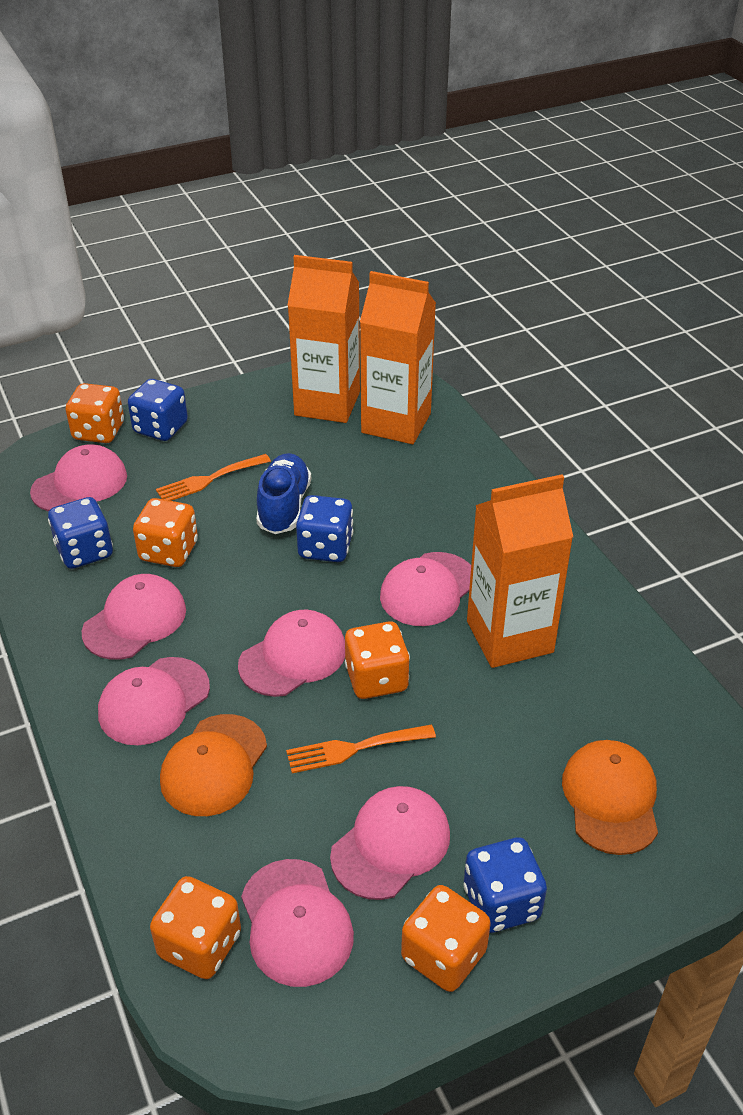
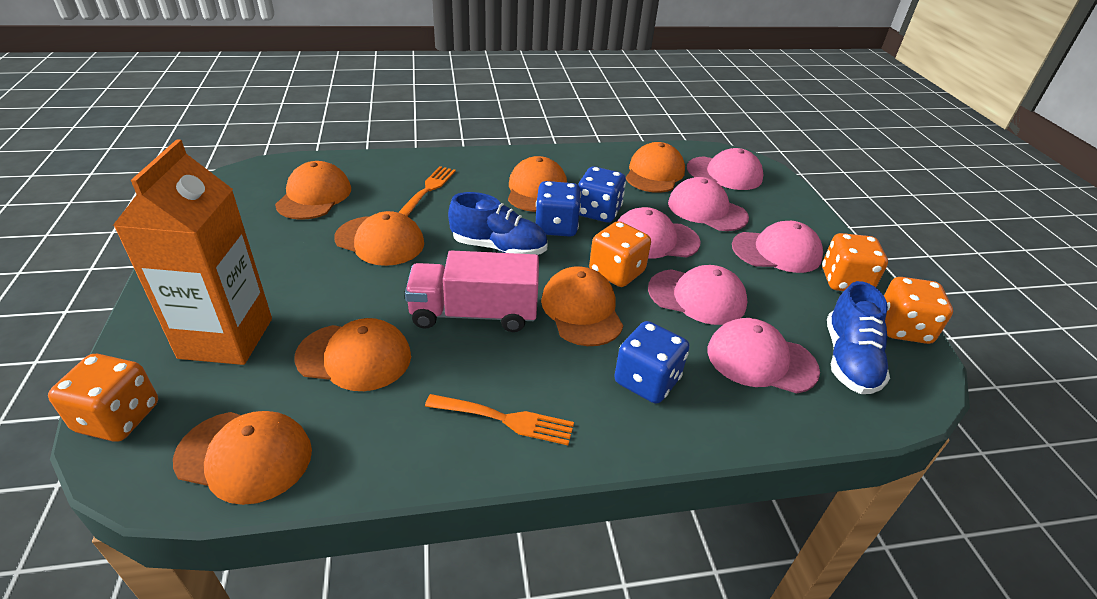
blue dice: [48,497,113,569] [128,379,188,441] [296,495,353,562] [463,837,547,933] = 4 -> [536,181,581,237] [578,167,626,222] [614,321,690,404] = 3
blue shoe: [256,453,311,534] = 1 -> [448,192,547,255] [827,281,890,394] = 2
orange cap: [160,714,267,816] [562,740,658,855] = 2 -> [173,411,312,505] [275,161,351,220] [294,318,411,391] [334,211,424,266] [508,156,567,212] [541,266,623,346] [626,142,685,193] = 7
orange carton: [287,255,360,423] [360,271,436,444] [467,474,573,668] = 3 -> [113,139,272,365] = 1
orange dice: [66,383,124,443] [133,498,198,567] [150,876,241,979] [345,621,410,699] [401,885,491,992] = 5 -> [48,354,158,442] [589,221,651,287] [822,233,888,291] [884,277,953,344] = 4
pink cap: [30,444,127,511] [82,574,186,660] [98,657,210,745] [238,610,345,697] [241,859,354,987] [330,786,450,900] [380,552,471,626] = 7 -> [618,207,700,259] [648,265,747,325] [668,177,749,231] [687,148,764,190] [708,318,820,393] [732,221,823,273] = 6
pink truck: none = 0 -> [405,250,539,332] = 1

